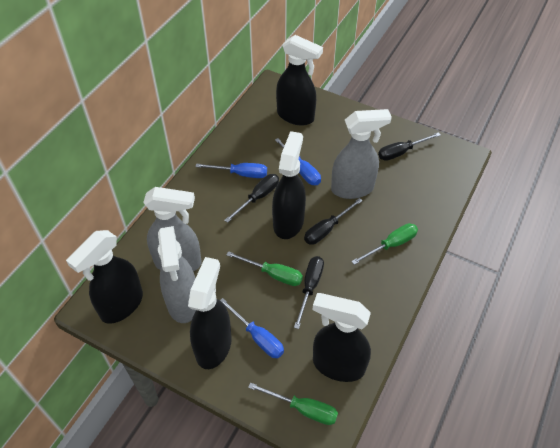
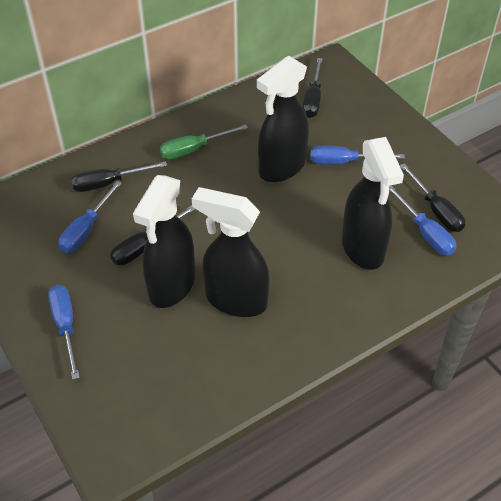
black spray bottle: [66,230,143,324] [188,257,232,369] [272,131,306,239] [276,35,323,126] [313,293,371,382] = 5 -> [133,175,195,308] [192,187,270,317] [257,56,309,182] [342,137,404,270] = 4
blue screwdriver: [195,163,267,178] [220,298,284,358] [275,138,321,185] = 3 -> [48,285,80,380] [59,181,122,253] [310,145,405,164] [389,186,456,256] = 4
green screwdriver: [227,251,303,286] [248,382,338,425] [351,223,418,265] = 3 -> [160,124,248,159] = 1
grey spray bottle: [143,187,201,271] [158,226,196,323] [331,109,392,199] = 3 -> none = 0

